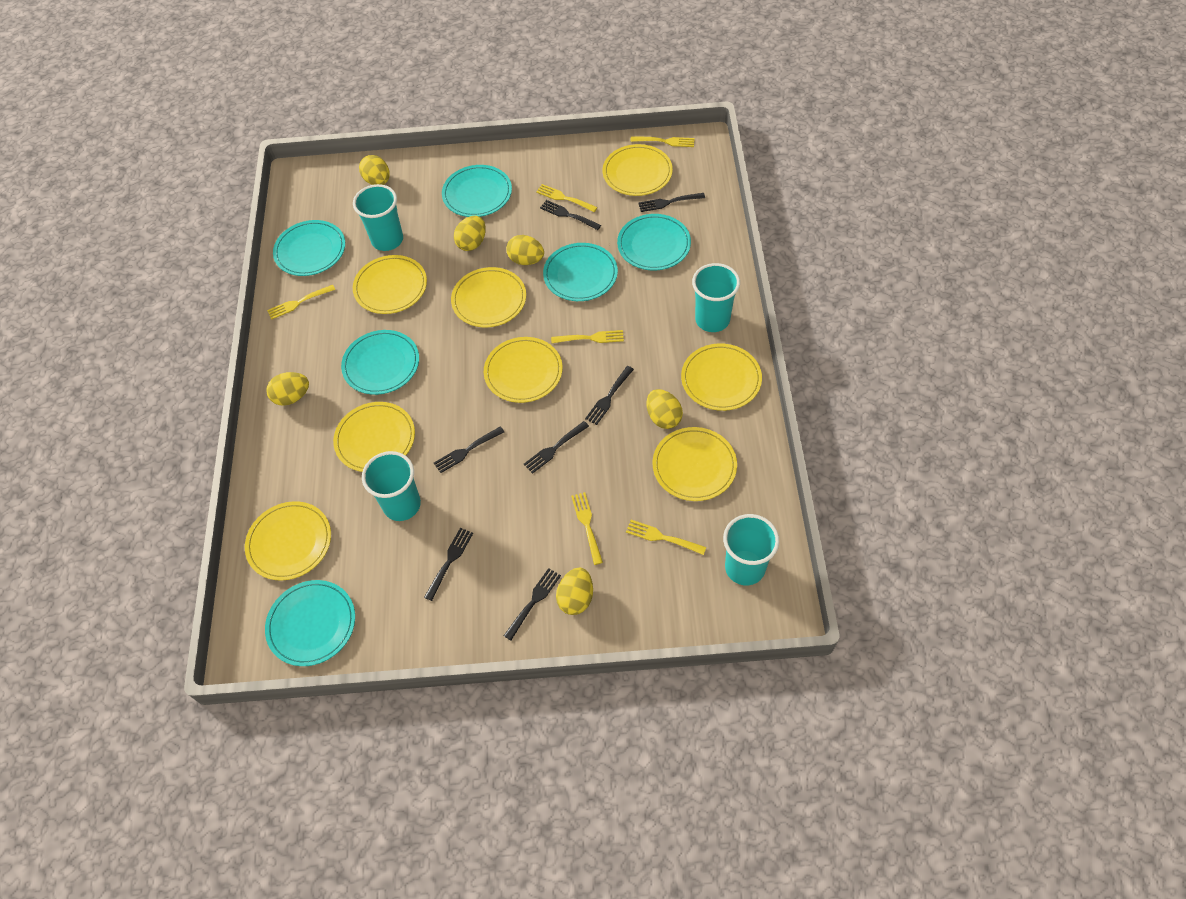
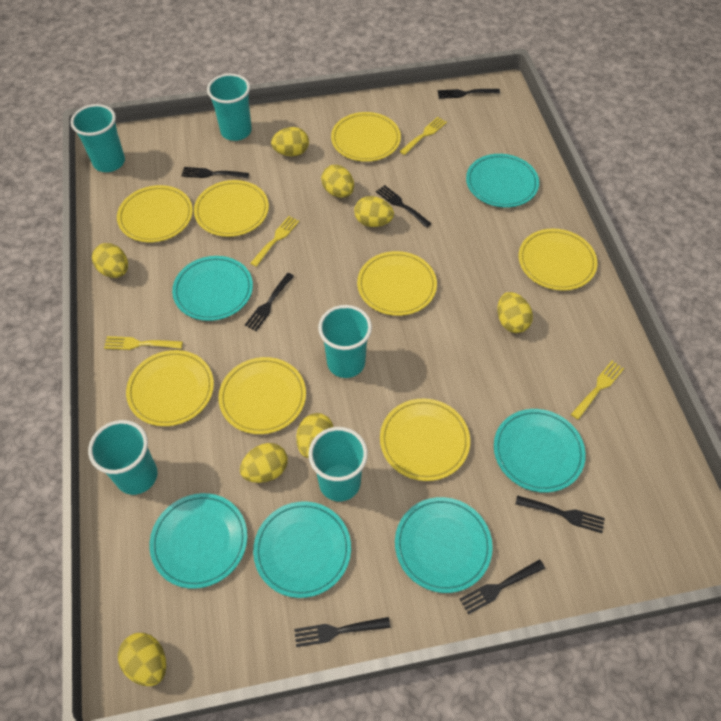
turquoise cup: [353,184,403,251] [362,451,421,521] [692,263,740,332] [723,514,779,585] = 4 -> [70,104,125,172] [88,420,158,495] [207,74,252,141] [308,427,368,501] [318,305,372,378] = 5
yellow egg: [267,372,309,406] [359,155,390,185] [454,216,486,251] [506,235,544,265] [556,568,593,615] [647,389,683,429] = 6 -> [92,243,128,278] [118,633,166,686] [240,443,288,483] [271,127,309,156] [296,413,333,458] [321,165,354,197] [354,196,394,227] [497,292,533,333] = 8
yellow fork: [267,285,335,320] [536,184,598,212] [551,330,624,343] [571,492,603,565] [626,520,706,555] [630,137,695,147] = 6 -> [104,336,183,350] [250,216,299,267] [399,117,447,155] [571,361,624,420] = 4

